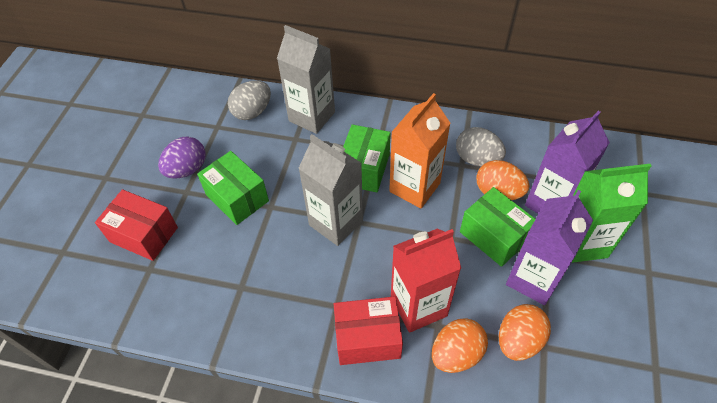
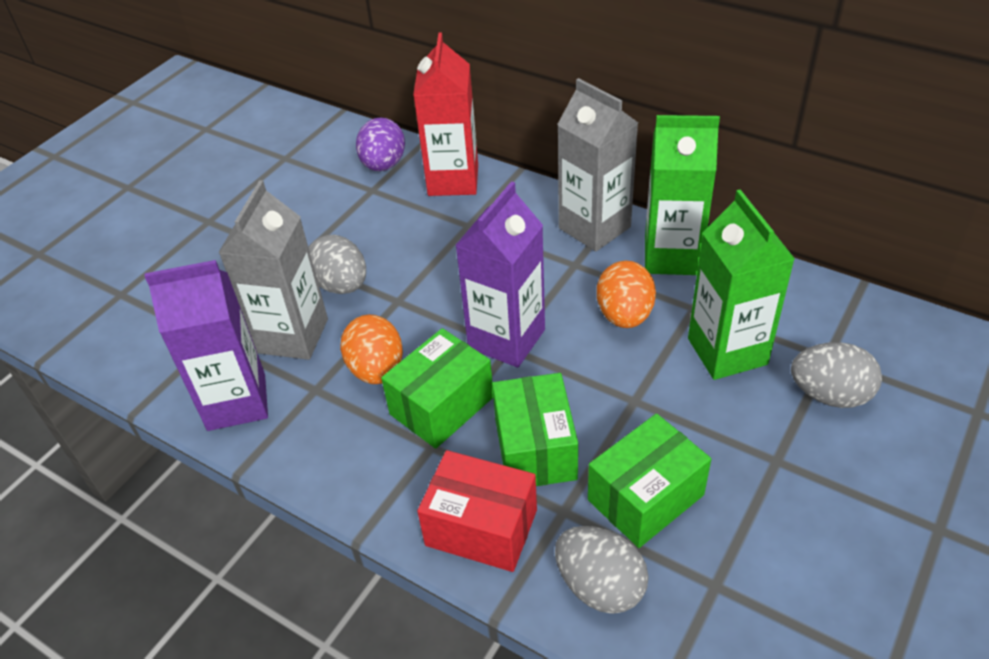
green carton: [571,164,651,263] = 1 -> [645,115,720,275] [688,189,795,380] = 2
grey egg: [228,81,271,120] [456,127,506,166] = 2 -> [309,234,366,294] [555,526,649,614] [791,342,882,408] = 3
orange carton: [389,93,450,208] = 1 -> none = 0
orange egg: [432,318,488,373] [476,160,530,200] [499,304,551,361] = 3 -> [340,315,403,384] [597,261,656,328] = 2
red box: [95,189,178,261] [334,296,403,365] = 2 -> [417,450,537,572] = 1

